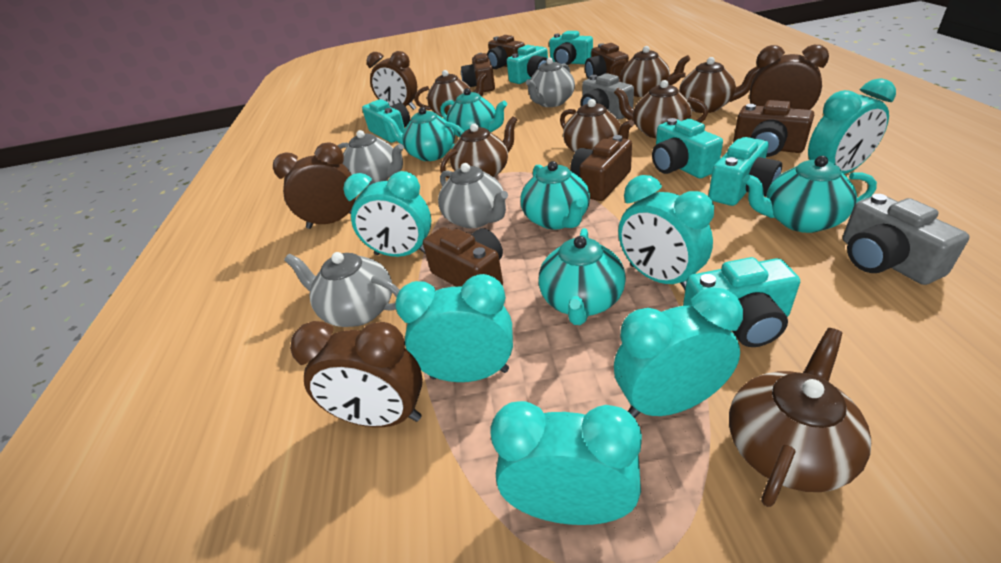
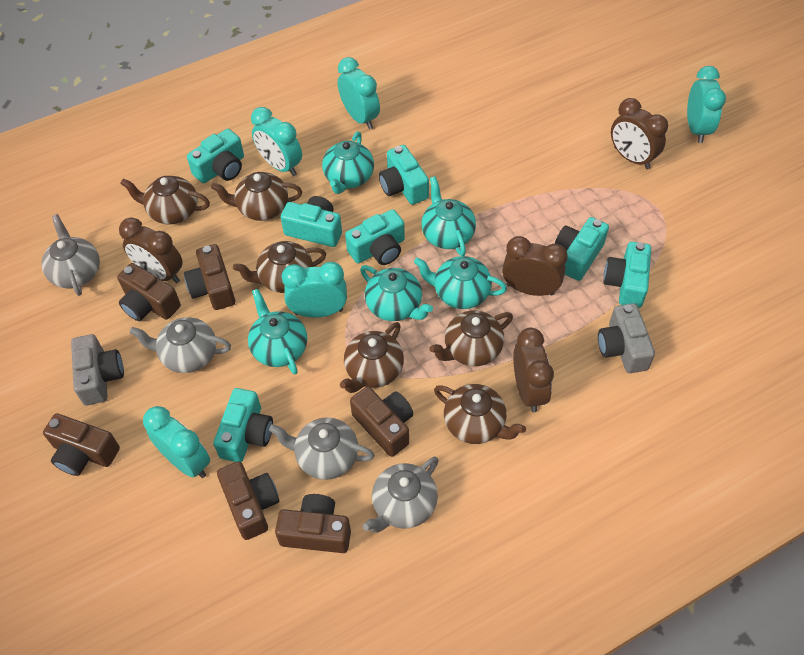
brown teapot: [415,70,487,117] [440,116,517,179] [560,99,634,153] [609,46,690,97] [614,80,708,138] [667,57,760,113] [729,328,871,507] = 7 -> [120,176,210,224] [211,172,302,221] [233,241,326,293] [340,322,404,393] [429,311,513,366] [434,384,526,444] = 6
turquoise camera: [362,99,411,143] [507,45,548,84] [549,31,593,65] [652,118,723,178] [683,257,800,347] [708,137,782,206] = 6 -> [187,129,244,183] [213,388,273,462] [281,196,342,247] [345,209,405,265] [379,145,429,205] [554,217,609,281] [604,242,651,308] = 7
turquoise clock: [343,171,432,257] [395,274,513,382] [490,401,642,525] [614,287,743,418] [618,175,714,290] [808,78,896,174] = 6 -> [143,406,210,478] [251,107,302,176] [281,262,347,318] [338,57,380,129] [687,66,726,143] = 5

